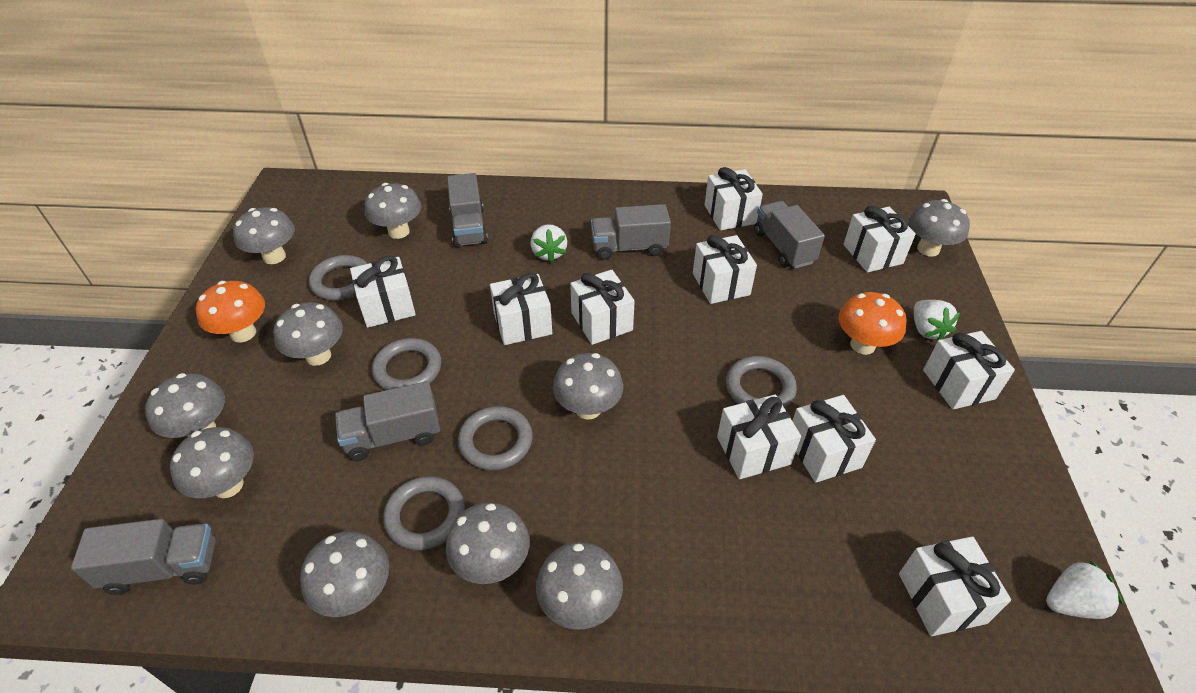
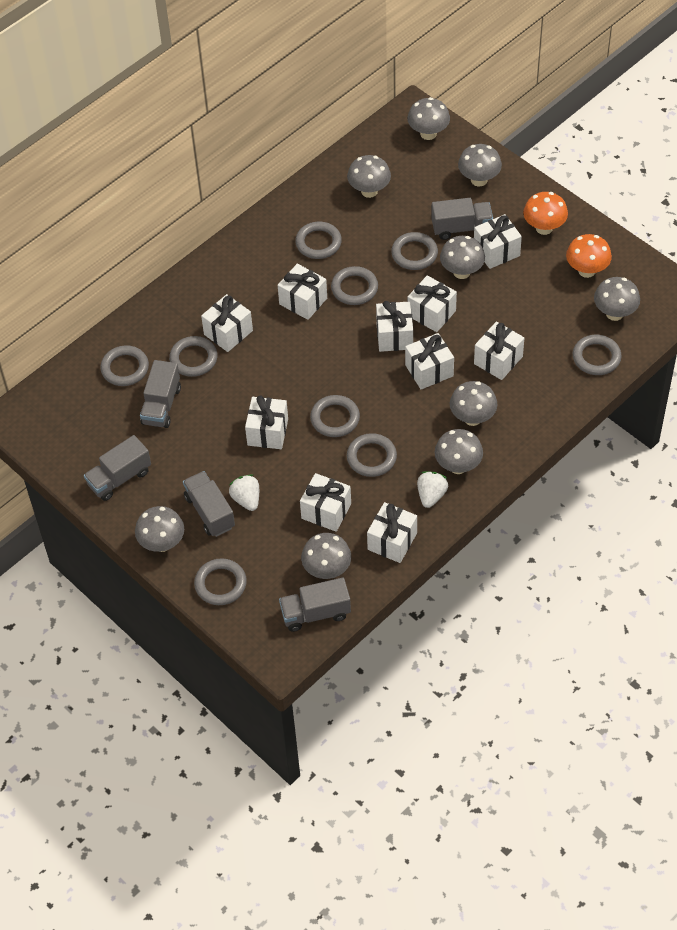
grey mushroom: [145,373,225,438] [170,427,254,498] [233,207,295,264] [273,302,343,366] [300,531,389,617] [365,183,421,239] [446,502,530,584] [536,542,623,629] [553,353,623,420] [909,199,970,257] = 10 -> [135,506,184,552] [301,533,351,579] [347,155,391,198] [407,97,450,140] [435,429,483,474] [440,236,485,279] [450,381,497,426] [458,144,502,187] [594,277,640,321] = 9
grey ring: [309,255,368,300] [372,338,441,390] [383,476,465,550] [458,406,533,470] [726,356,797,408] = 5 -> [100,346,149,386] [169,336,218,377] [194,558,247,605] [295,222,342,259] [310,395,360,437] [331,266,378,305] [347,433,397,477] [391,232,438,270] [573,335,622,375] = 9
white strawberry: [530,225,567,263] [914,300,960,341] [1046,560,1123,619] = 3 -> [229,474,259,511] [417,471,448,508] = 2

